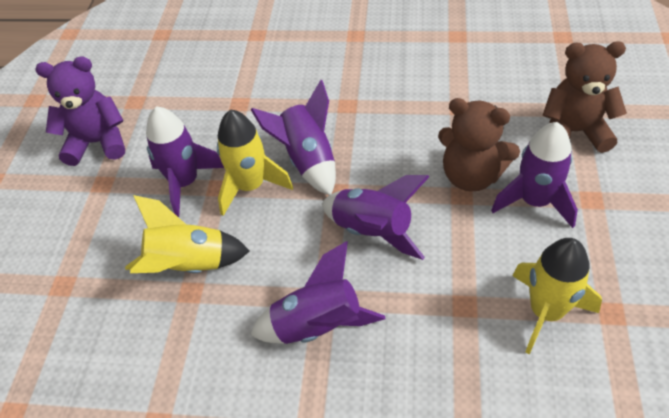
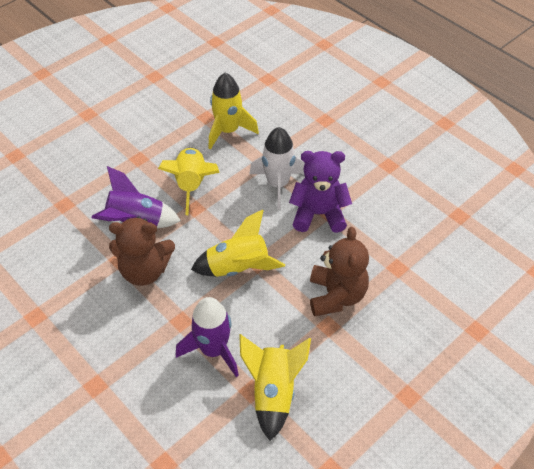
purple rocket: [146,106,224,217] [250,241,386,344] [251,80,336,195] [322,175,429,260] [491,122,578,228] = 5 -> [92,166,181,228] [176,297,239,377] = 2
white rocket: none = 0 -> [249,127,305,210] = 1
yellow rocket: [125,195,250,273] [217,110,293,216] [512,238,602,354] = 3 -> [158,147,220,215] [191,209,285,277] [209,73,259,150] [239,334,311,441] = 4

